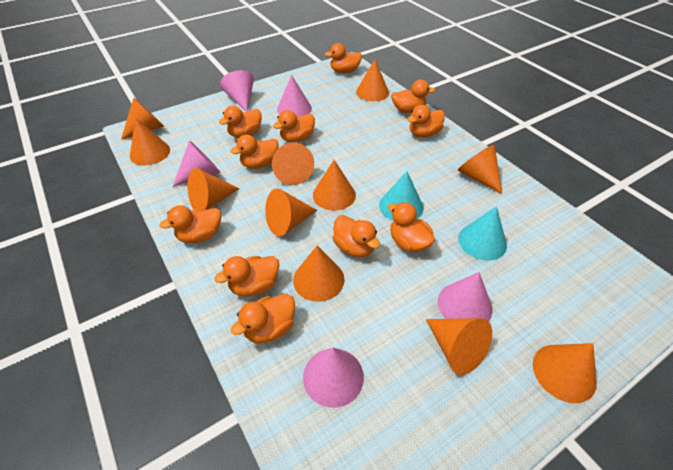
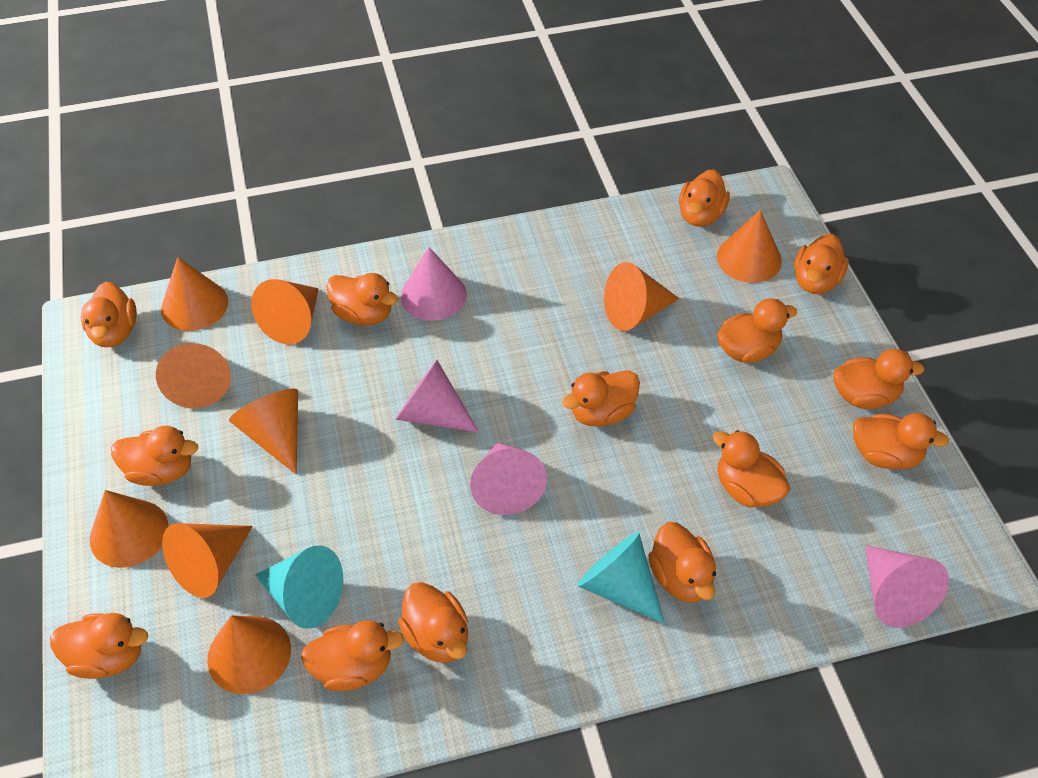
orange cone: [121,97,164,140] [130,118,170,166] [187,168,239,210] [265,188,317,236] [272,143,314,185] [293,246,345,302] [313,160,356,211] [356,59,389,101] [426,318,492,375] [458,145,502,194] [533,343,597,403] = 11 -> [90,490,168,568] [156,343,231,408] [161,257,228,331] [162,523,253,598] [207,615,291,694] [229,388,298,475] [251,279,319,344] [604,262,680,331] [717,210,782,283] = 9
orange duck: [159,205,221,243] [214,256,279,297] [219,106,261,138] [230,135,279,169] [231,294,295,343] [273,110,315,143] [325,43,362,73] [333,215,380,257] [388,202,435,252] [391,80,435,113] [407,105,445,137] = 11 -> [50,613,148,679] [81,282,137,347] [111,426,198,486] [301,620,404,691] [326,273,398,326] [398,582,468,663] [562,371,640,427] [648,522,716,603] [679,169,730,227] [713,430,790,508] [717,298,797,363] [794,234,849,294] [833,349,924,409] [853,413,949,469] = 14
pink cone: [173,141,220,187] [220,70,254,112] [277,75,312,117] [303,348,364,408] [438,272,493,321] = 5 -> [395,360,479,433] [401,247,467,321] [470,442,547,515] [865,545,949,628] = 4

